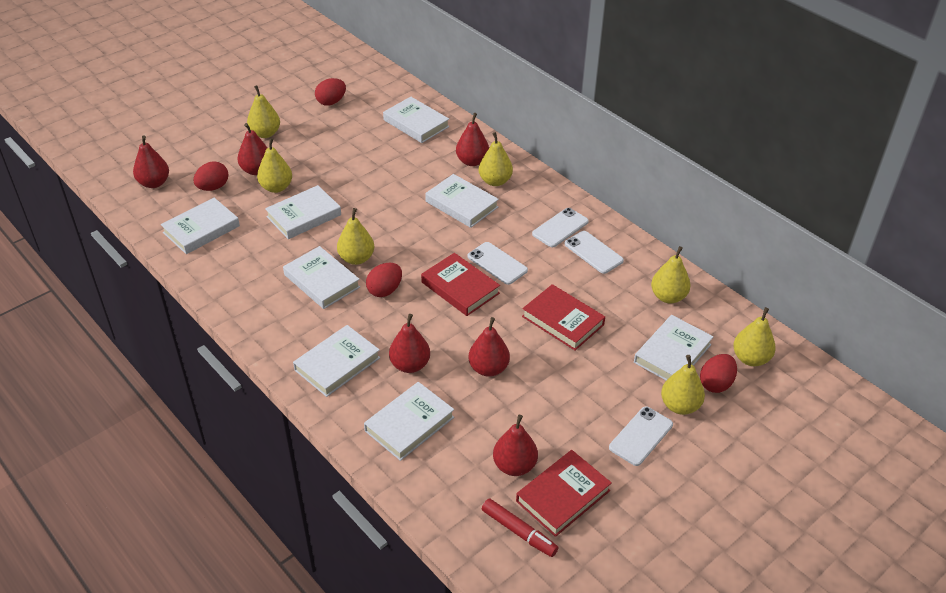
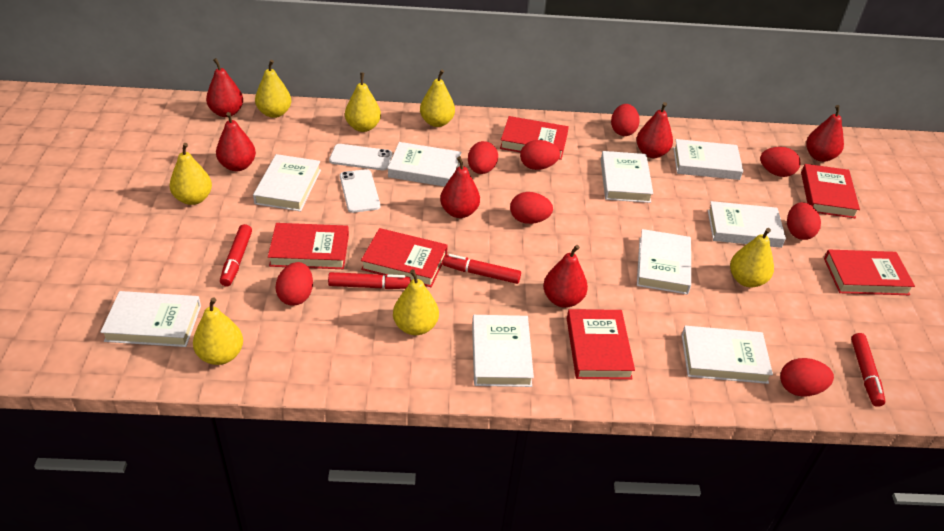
red book: [421,253,500,316] [516,450,612,537] [522,284,605,350] = 3 -> [268,223,349,269] [361,228,448,287] [500,116,569,160] [567,309,635,380] [801,164,860,218] [824,250,915,295] = 6
red egg: [193,161,228,191] [315,78,346,106] [366,263,402,297] [700,354,737,393] = 4 -> [276,262,313,306] [468,141,498,174] [510,192,553,224] [520,140,560,170] [611,104,640,136] [760,147,800,177] [780,358,834,397] [787,202,821,240] = 8
red marker: [482,498,558,557] = 1 -> [220,224,252,286] [328,272,410,289] [442,254,521,284] [851,333,885,407] = 4
white book: [161,198,240,254] [265,185,341,239] [283,246,360,309] [293,325,380,397] [364,382,454,461] [383,97,449,143] [425,174,499,228] [634,315,713,381] = 8 -> [101,291,201,347] [253,154,321,211] [388,142,462,187] [472,315,534,387] [601,151,653,203] [637,229,691,295] [673,139,743,180] [682,326,773,384] [708,201,786,248] = 9
white phone: [468,242,528,285] [532,208,589,248] [565,231,624,274] [609,406,673,466] = 4 -> [329,144,392,171] [340,169,380,213] = 2

